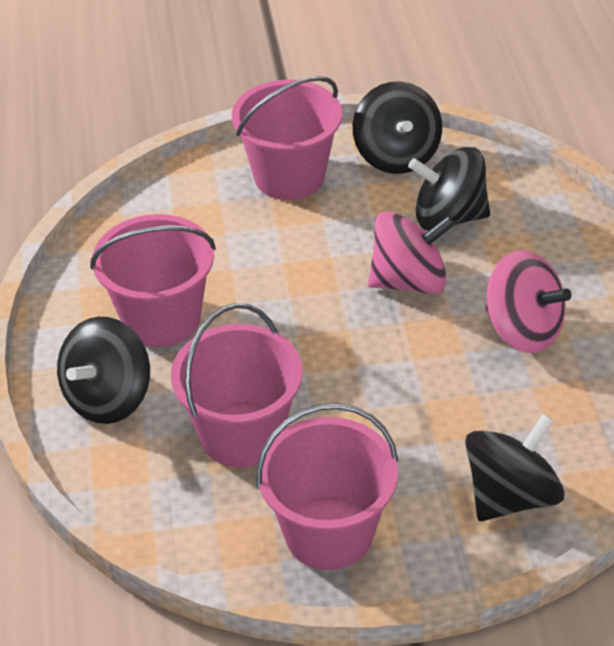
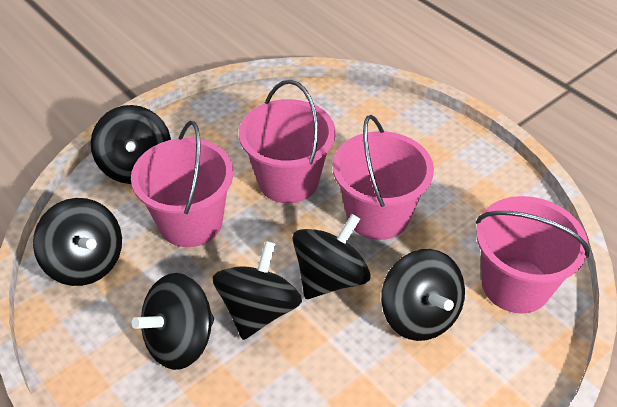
black spinning top: [57,317,150,424] [353,81,442,174] [408,147,490,230] [465,414,565,521] = 4 -> [33,198,122,286] [91,105,171,184] [132,273,214,370] [213,241,302,340] [293,214,371,299] [381,249,465,341] = 6
pink spinning top: [368,211,455,294] [485,250,572,353] = 2 -> none = 0

